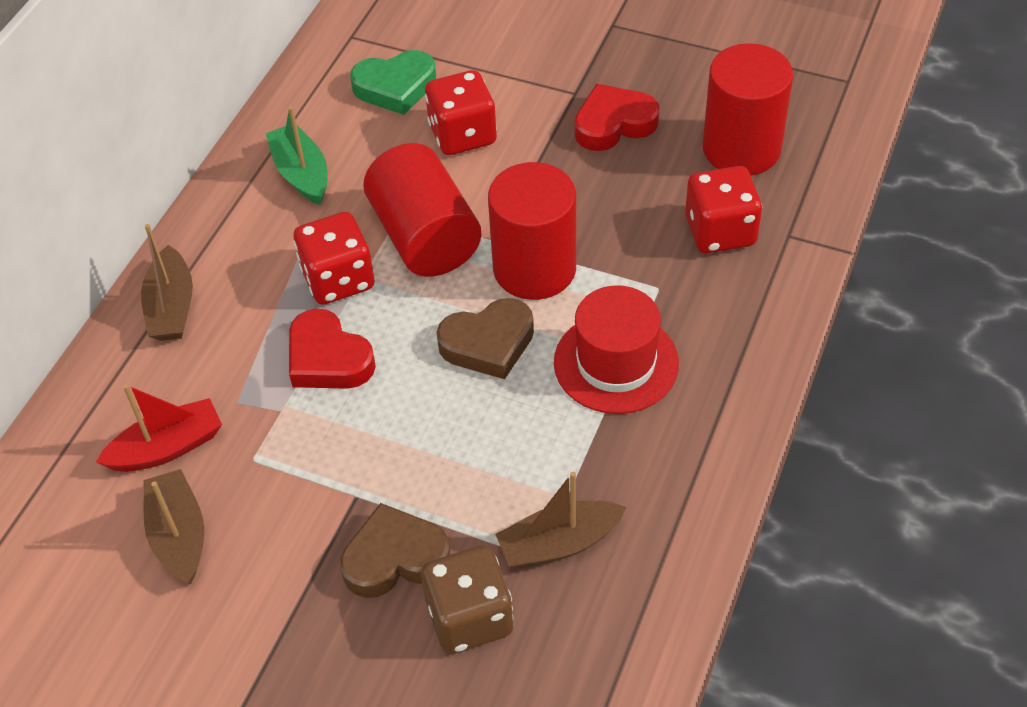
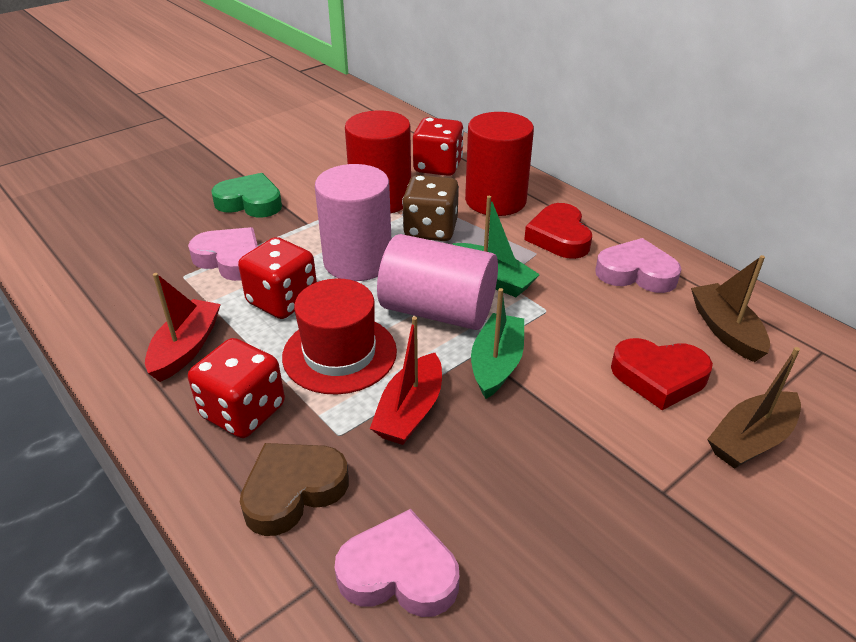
brown boat: [141,224,193,341] [144,469,204,584] [495,472,627,569] = 3 -> [691,255,770,362] [707,347,801,469] = 2
brown heart: [340,503,450,598] [437,298,534,379] = 2 -> [240,443,349,536] = 1
green boat: [266,106,328,205] = 1 -> [452,196,540,297] [471,288,524,399] = 2
pink cylinder: none = 0 -> [315,164,391,281] [377,234,498,330] = 2
pink heart: none = 0 -> [188,227,258,281] [335,509,459,617] [595,238,681,293] = 3
red boat: [96,384,222,472] = 1 -> [145,273,221,382] [370,316,442,445] = 2
red cylinder: [363,143,481,277] [488,162,576,300] [702,43,793,175] = 3 -> [345,111,411,214] [465,112,534,216] = 2

